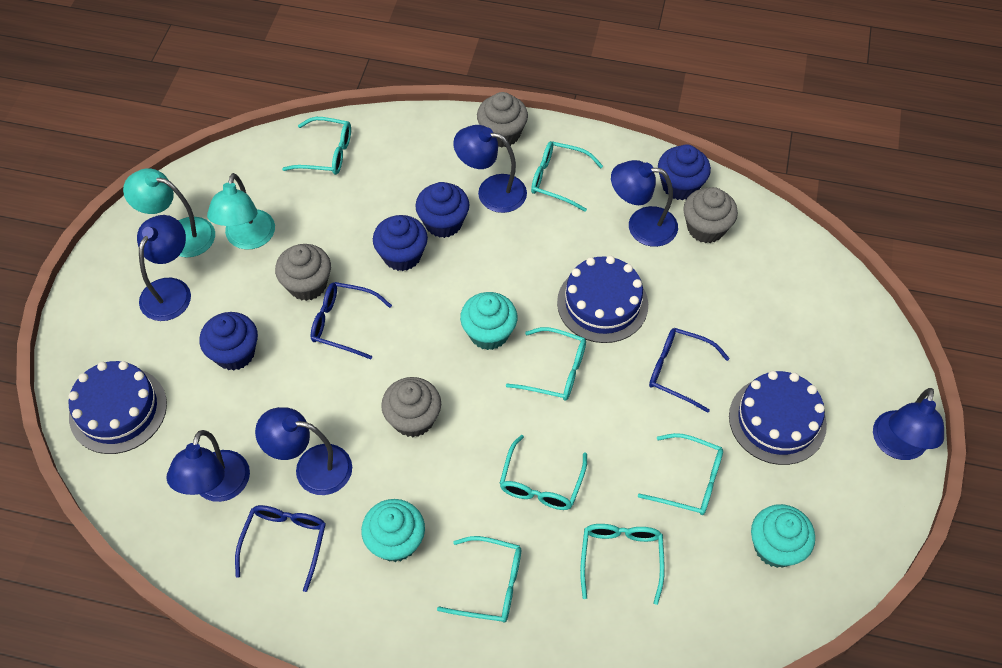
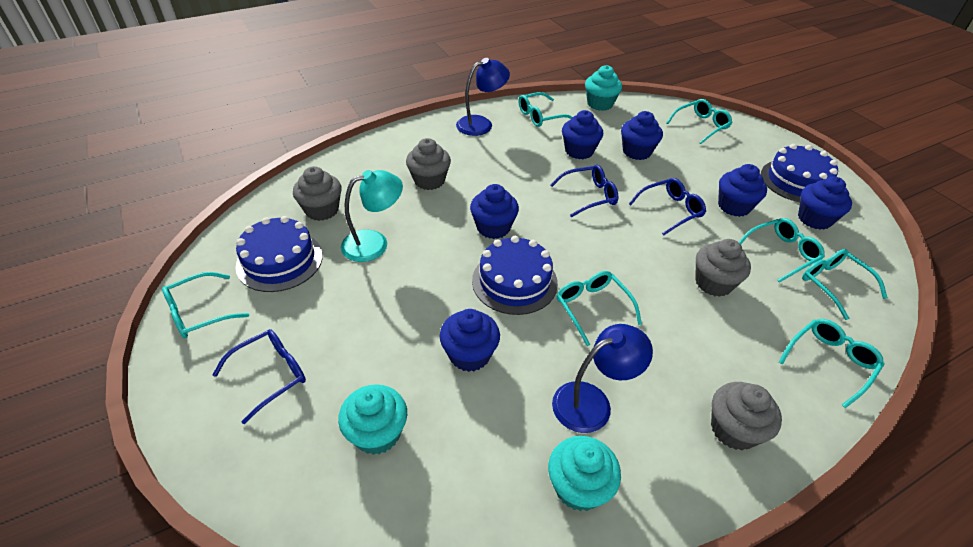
blue cupcake: [200,312,258,371] [373,215,428,271] [415,182,469,238] [658,144,711,200] = 4 -> [440,309,500,372] [470,184,519,239] [562,110,603,159] [621,111,663,160] [718,164,767,217] [798,176,852,230] = 6
blue lamp: [137,215,191,321] [166,430,250,502] [255,407,352,495] [453,125,527,213] [611,160,678,247] [873,388,944,460] = 6 -> [456,58,510,136] [552,324,653,433] = 2
turquoise lamp: [123,168,215,257] [207,173,275,250] = 2 -> [341,170,403,262] = 1

